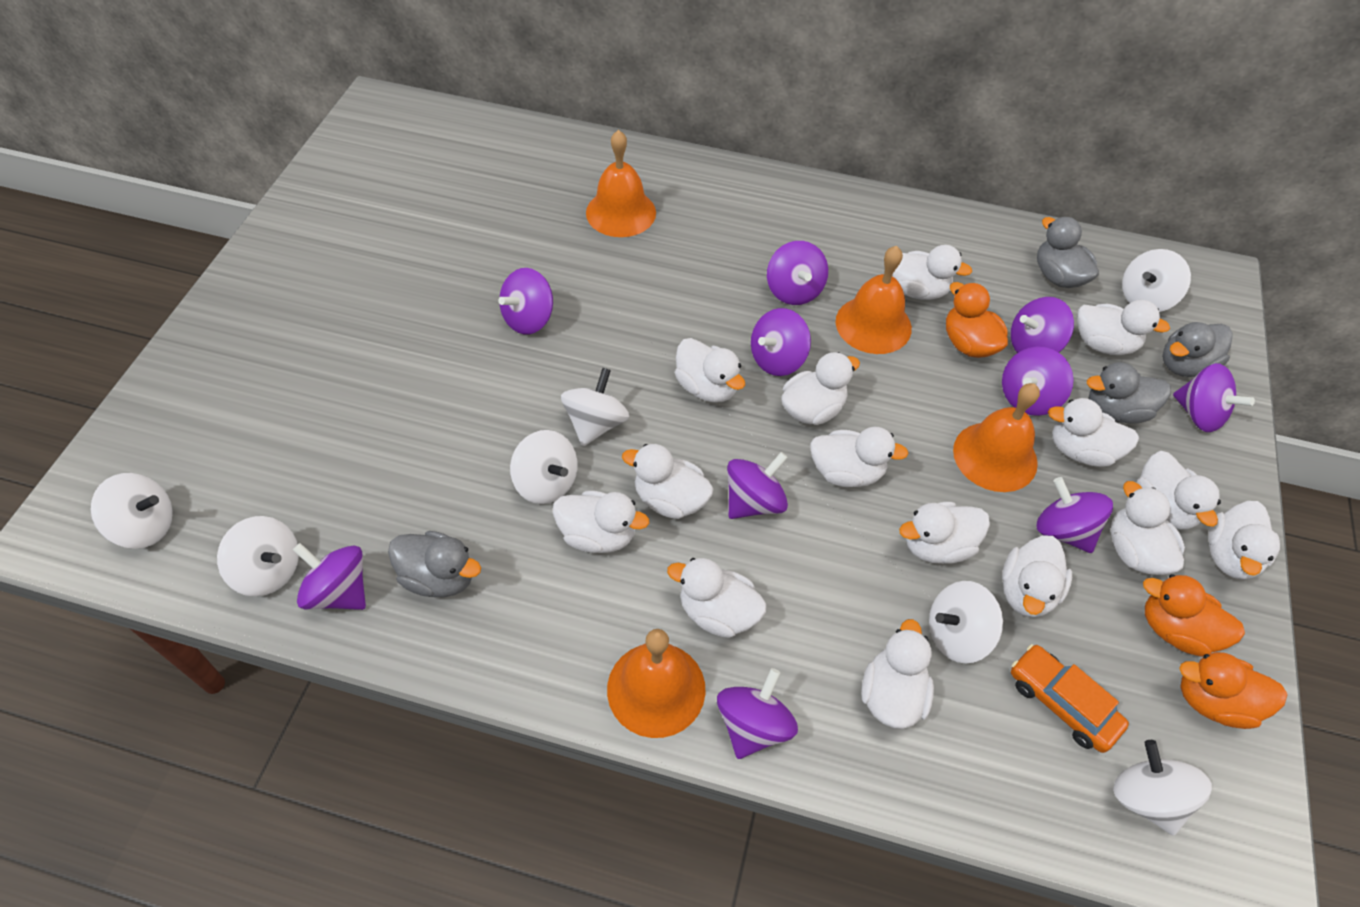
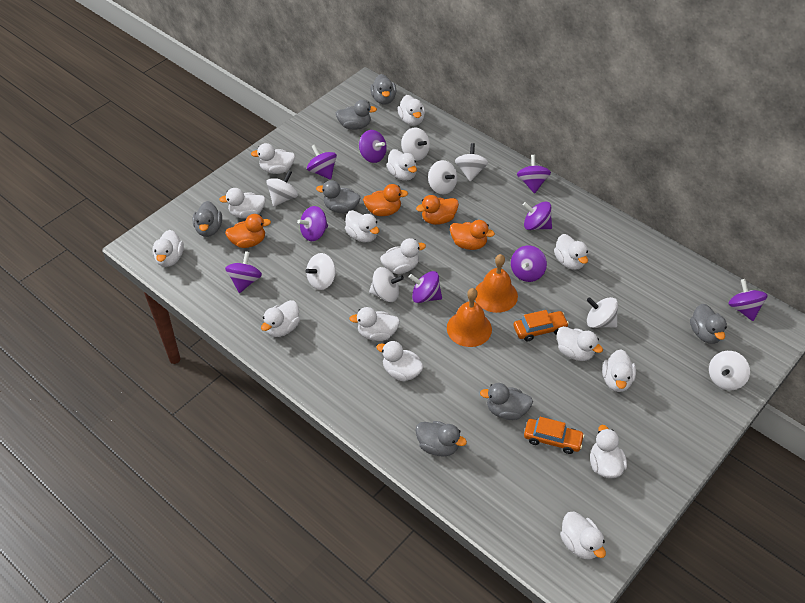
grey duck: [388,531,481,598] [1037,217,1099,288] [1087,362,1171,424] [1162,322,1233,377] = 4 -> [193,201,222,237] [316,180,360,213] [336,100,377,130] [370,74,396,105] [415,421,467,457] [480,383,533,420] [690,304,727,344] = 7
orange bell: [586,130,656,237] [607,629,706,738] [836,246,912,354] [953,383,1040,492] = 4 -> [447,288,492,347] [475,254,518,313] = 2
orange car: [1011,644,1129,753] = 1 -> [514,310,569,342] [524,417,585,454] = 2
orange duck: [946,282,1008,358] [1143,574,1245,657] [1179,652,1287,729] = 3 -> [225,214,271,248] [363,184,408,216] [416,195,459,225] [450,220,495,250] = 4
purple spinning top: [293,543,366,610] [498,268,553,335] [717,668,798,759] [727,452,788,519] [751,308,811,376] [767,241,828,305] [1002,346,1074,416] [1011,297,1074,353] [1037,477,1113,553] [1173,363,1255,432] = 10 -> [225,251,262,293] [297,206,328,241] [307,144,337,180] [359,130,387,163] [409,271,442,303] [511,245,547,282] [517,155,551,194] [523,201,552,230] [728,279,768,321] = 9
white spinning top: [91,473,173,549] [217,516,299,597] [510,430,578,504] [561,368,629,446] [929,581,1003,663] [1113,740,1212,835] [1122,249,1191,312] = 7 -> [266,170,298,207] [305,253,336,290] [369,267,404,302] [401,128,430,161] [428,160,457,194] [455,143,488,182] [587,297,618,328] [709,351,750,390] = 8

